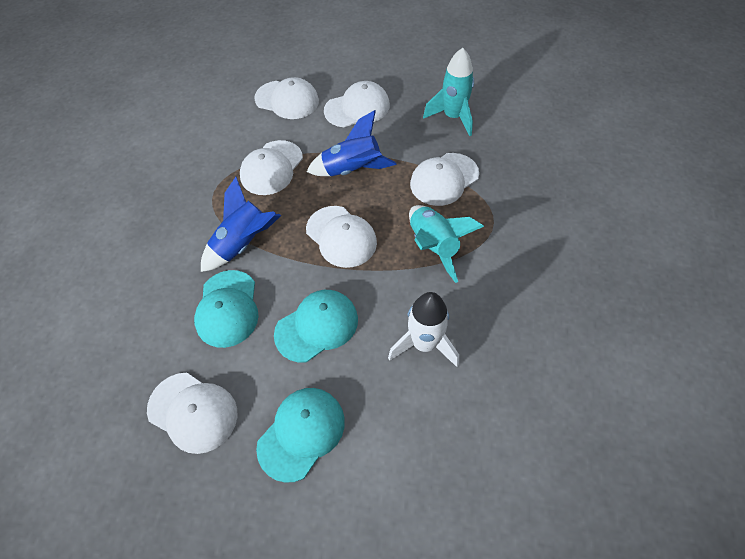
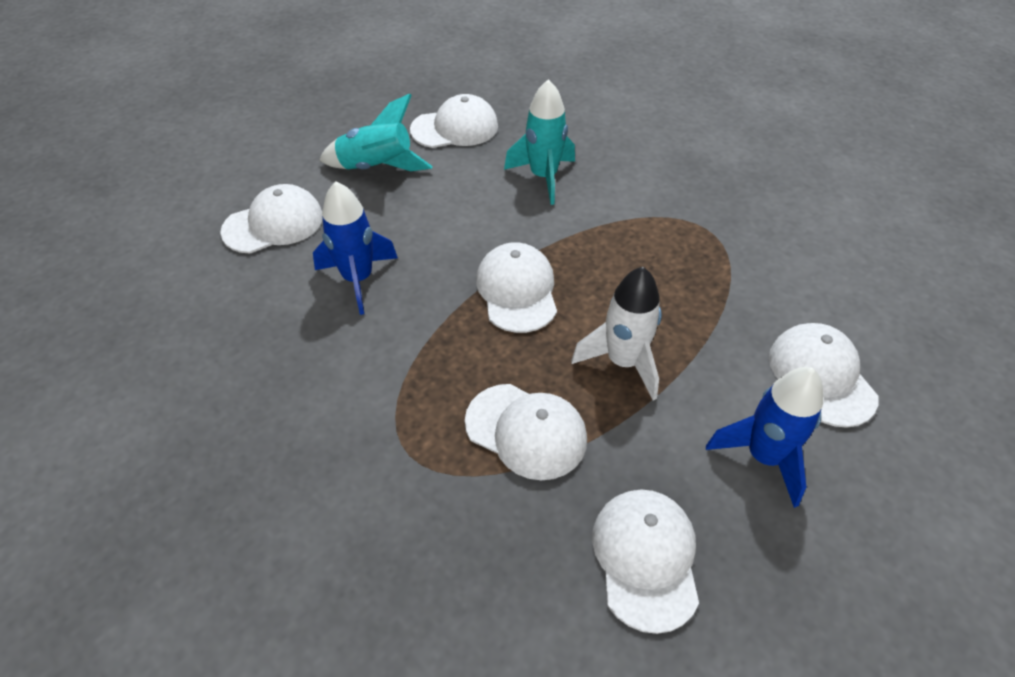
turquoise cap: [194,270,259,348] [256,388,345,483] [274,290,358,362] = 3 -> none = 0

